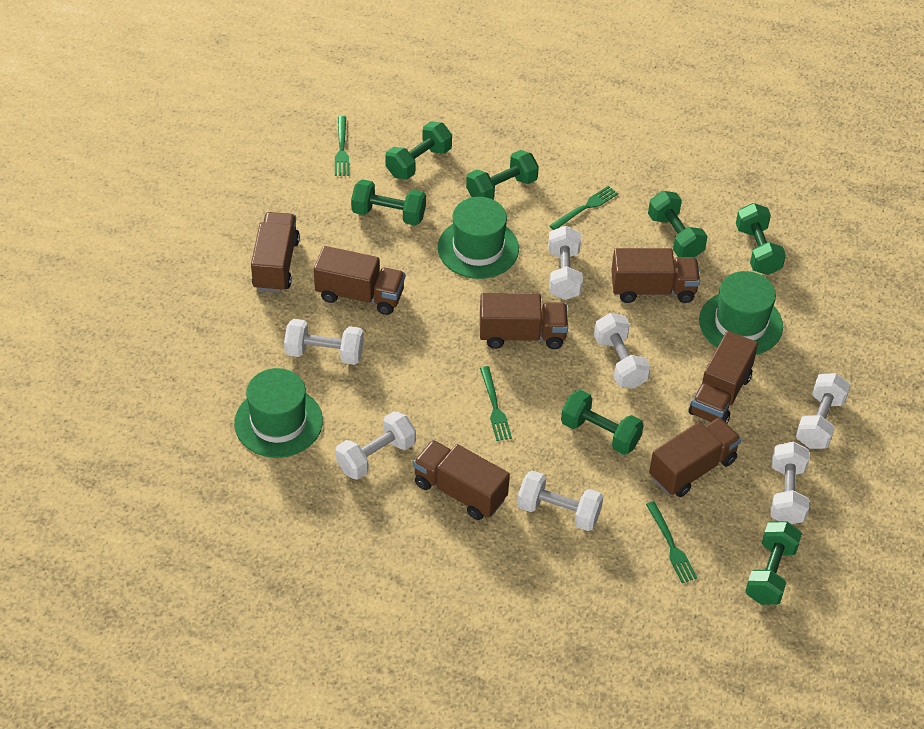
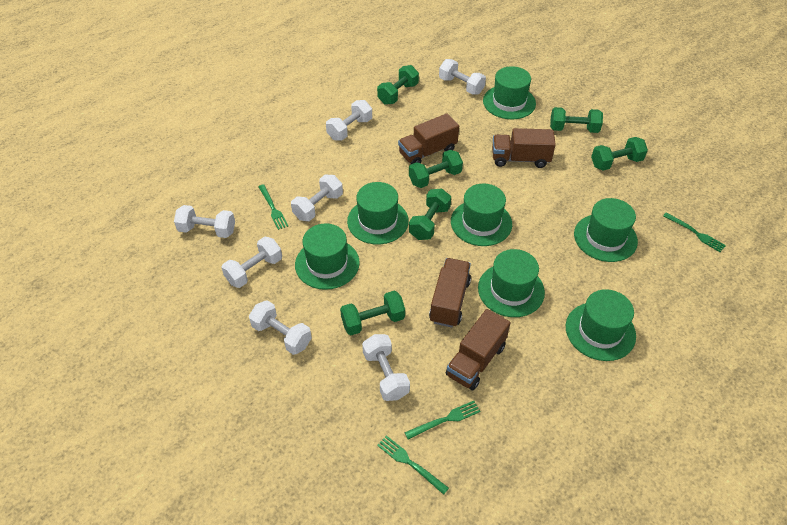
brown truck: [251,212,300,292] [314,246,405,315] [413,440,510,520] [480,293,568,349] [611,248,700,303] [649,417,741,497] [688,331,758,423] = 7 -> [398,113,459,164] [429,258,471,328] [446,309,510,390] [492,128,556,168] = 4
green dumbbell: [351,179,426,226] [385,121,452,180] [466,150,539,199] [561,390,644,455] [648,191,708,257] [736,203,786,275] [745,521,802,605] = 7 -> [340,291,405,335] [377,65,419,105] [409,150,463,188] [409,188,451,240] [550,107,603,133] [591,137,648,171] = 6
green hat: [234,368,323,458] [438,197,519,279] [699,271,783,355] = 3 -> [295,223,360,290] [347,182,409,244] [451,184,512,246] [478,249,545,317] [483,66,536,119] [566,289,636,361] [574,198,638,262] = 7

